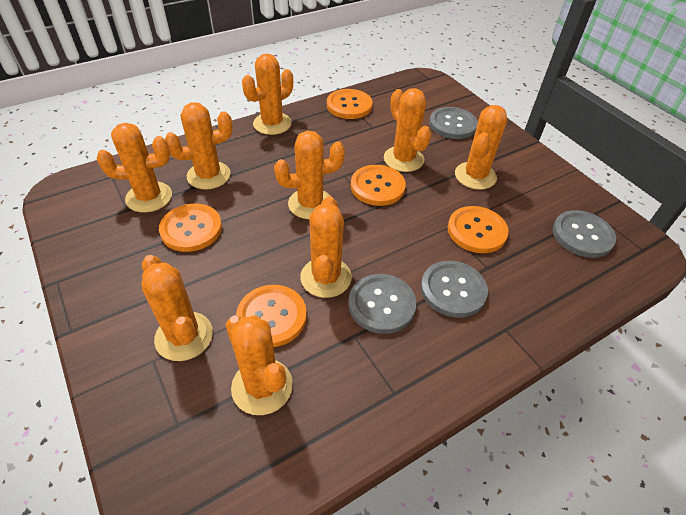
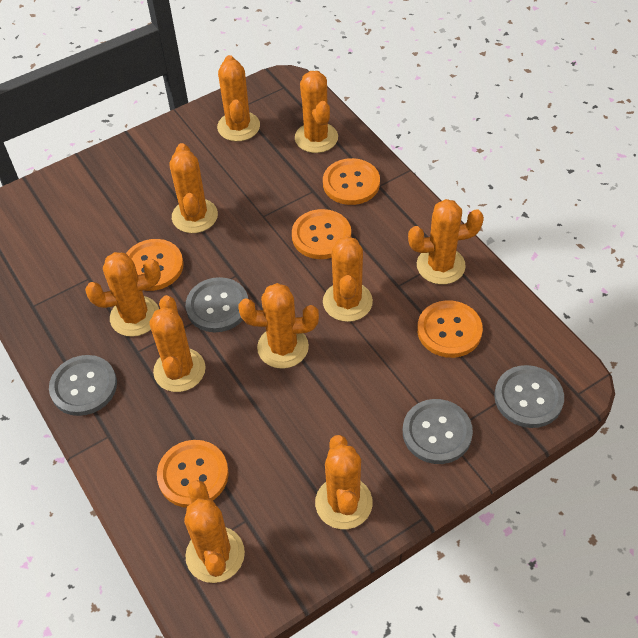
orange cactus: [97,123,172,213] [141,255,213,361] [165,102,233,190] [226,315,293,415] [242,53,293,135] [274,131,345,219] [300,196,352,298] [384,88,432,172] [455,105,507,190] = 9 -> [85,252,161,337] [150,295,206,392] [170,143,218,233] [184,480,245,583] [217,55,260,141] [239,283,319,369] [295,71,338,153] [315,435,373,529] [323,236,373,322] [408,199,484,285] = 10

